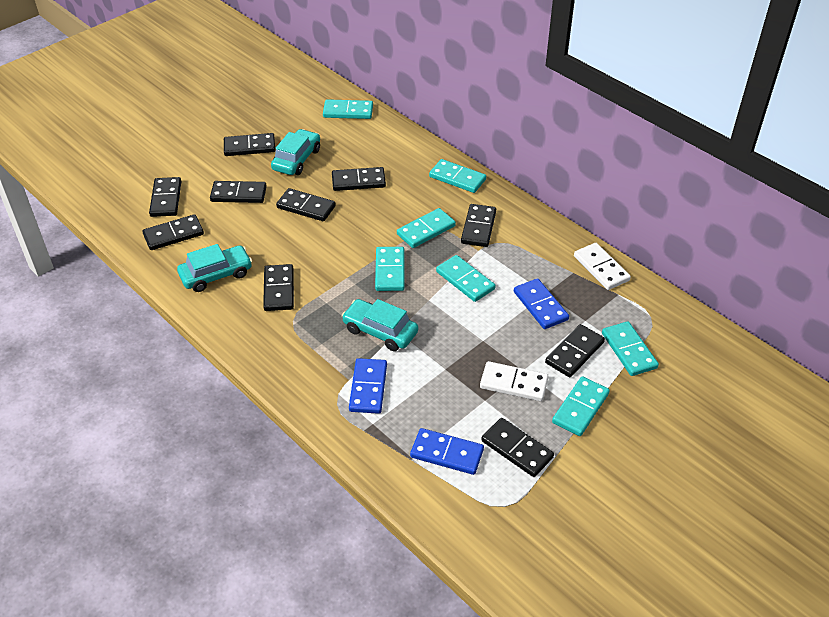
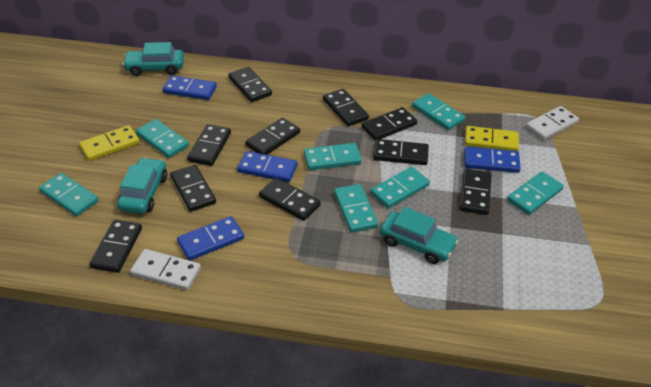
blue domino: [349,358,387,414] [410,428,484,475] [514,278,569,329] = 3 -> [162,75,217,100] [177,216,244,261] [237,151,297,182] [464,146,521,173] = 4
yellow domino: none = 0 -> [79,125,140,161] [465,126,519,151] = 2

